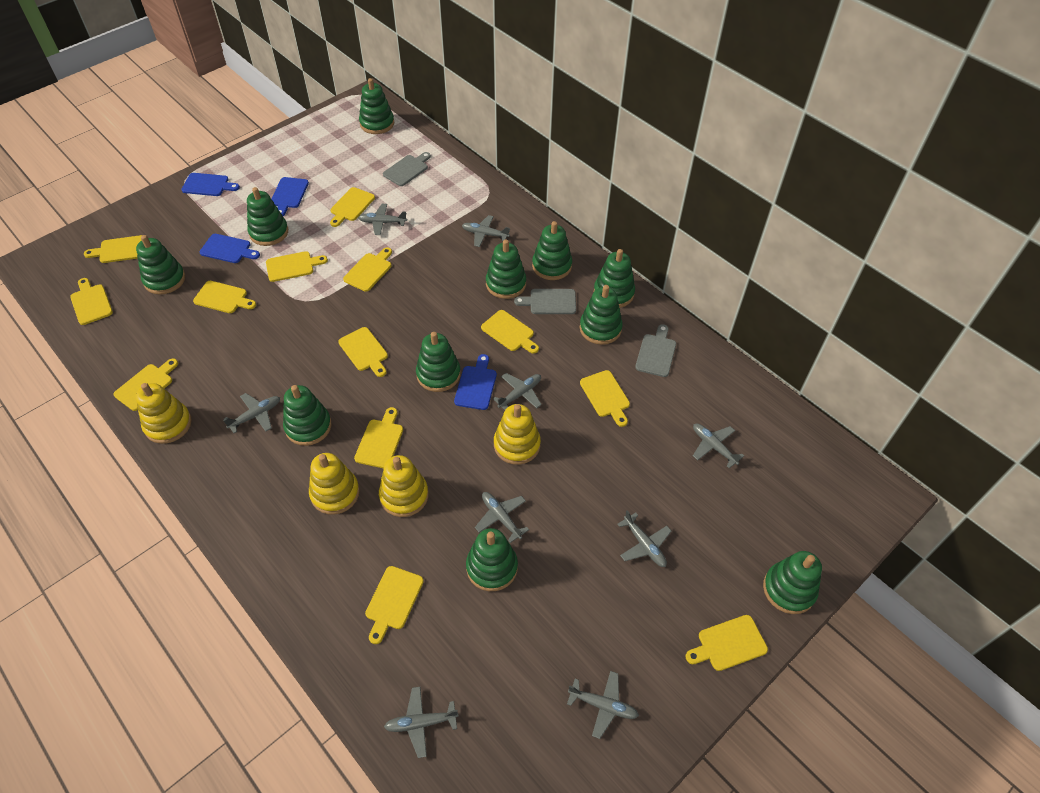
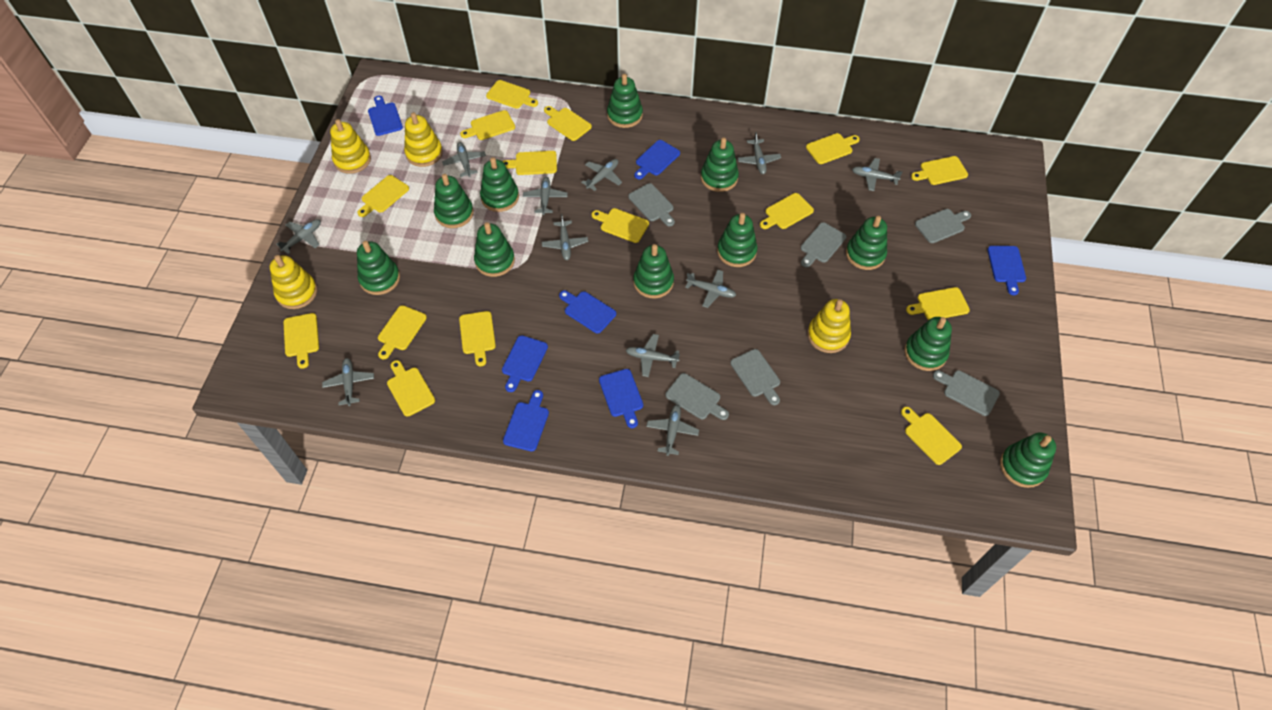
blue cutting board: [181,173,240,196] [200,234,260,263] [272,177,309,216] [454,354,497,410] = 4 -> [368,96,403,136] [502,335,548,392] [503,390,549,451] [559,290,616,333] [599,369,643,428] [634,140,680,179] [987,246,1026,295] = 7
grey cutting board: [383,152,431,186] [514,289,576,314] [635,324,676,377] = 3 -> [628,183,675,226] [665,373,729,420] [730,349,780,405] [801,222,846,267] [915,209,971,243] [933,370,1000,416] = 6
grey plane: [223,393,280,433] [358,204,407,235] [384,687,459,758] [462,215,510,247] [475,492,529,543] [493,373,542,410] [567,671,639,739] [617,510,672,567] [693,423,744,468] = 9 -> [276,219,321,254] [322,358,374,406] [442,142,486,177] [523,177,568,215] [542,214,588,260] [581,159,622,191] [626,334,680,377] [646,404,699,456] [685,270,736,308] [738,132,781,174] [852,158,903,191] = 11
yellow cutting board: [70,278,113,325] [84,235,142,263] [114,359,178,411] [193,281,256,313] [266,251,328,282] [330,187,375,227] [338,327,388,377] [343,247,392,292] [354,407,403,469] [365,566,424,644] [481,310,539,354] [580,370,630,427] [685,615,768,671] = 13 -> [283,313,319,369] [357,175,409,217] [378,305,427,359] [387,360,435,417] [459,311,496,366] [460,110,515,140] [486,80,538,109] [502,151,557,175] [544,106,592,141] [592,208,649,243] [760,193,814,229] [806,133,860,164] [901,407,962,465] [906,287,970,320] [911,156,968,185] = 15

